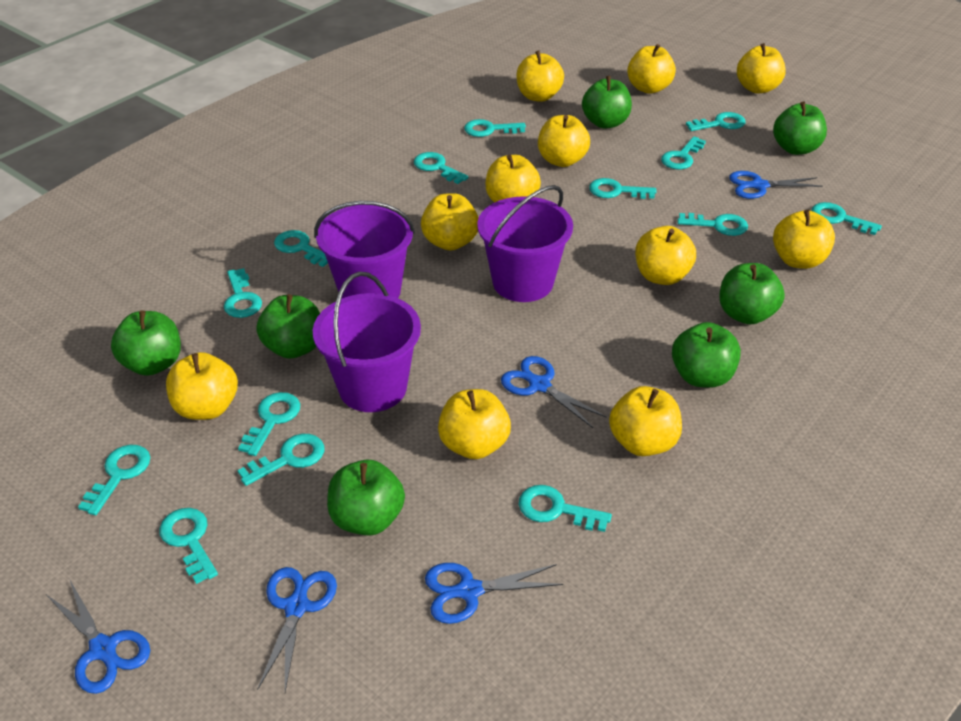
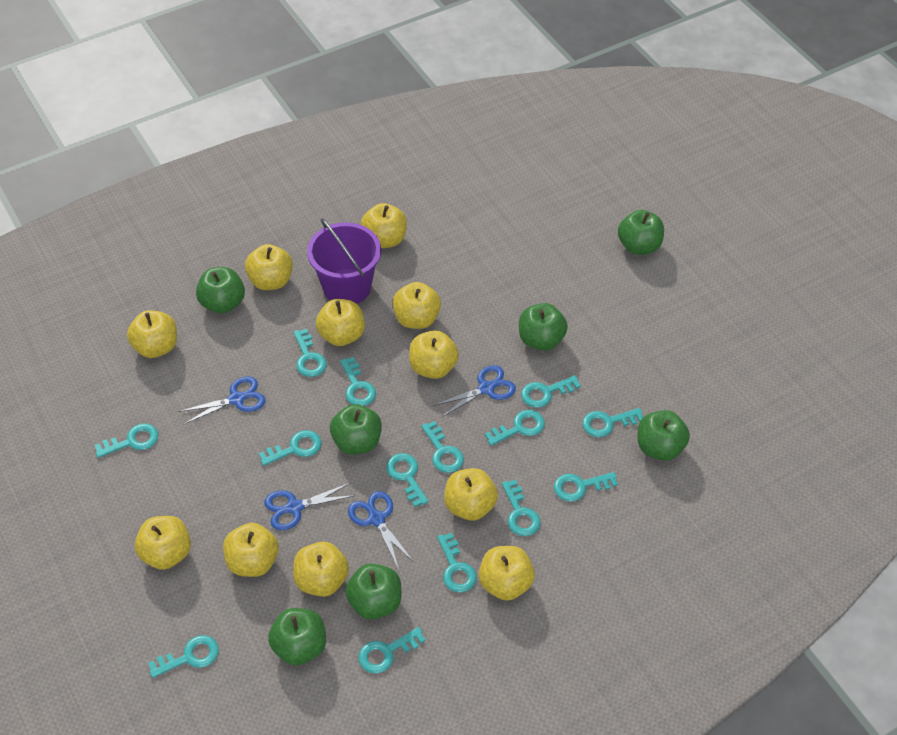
blue scissors: [47,580,150,694] [257,567,337,692] [425,563,563,624] [501,356,607,428] [729,171,823,199] = 5 -> [178,376,266,424] [264,483,356,530] [348,491,414,567] [433,365,516,418] = 4
purple bucket: [313,272,421,412] [314,201,415,299] [477,185,573,302] = 3 -> [307,218,381,304] = 1

